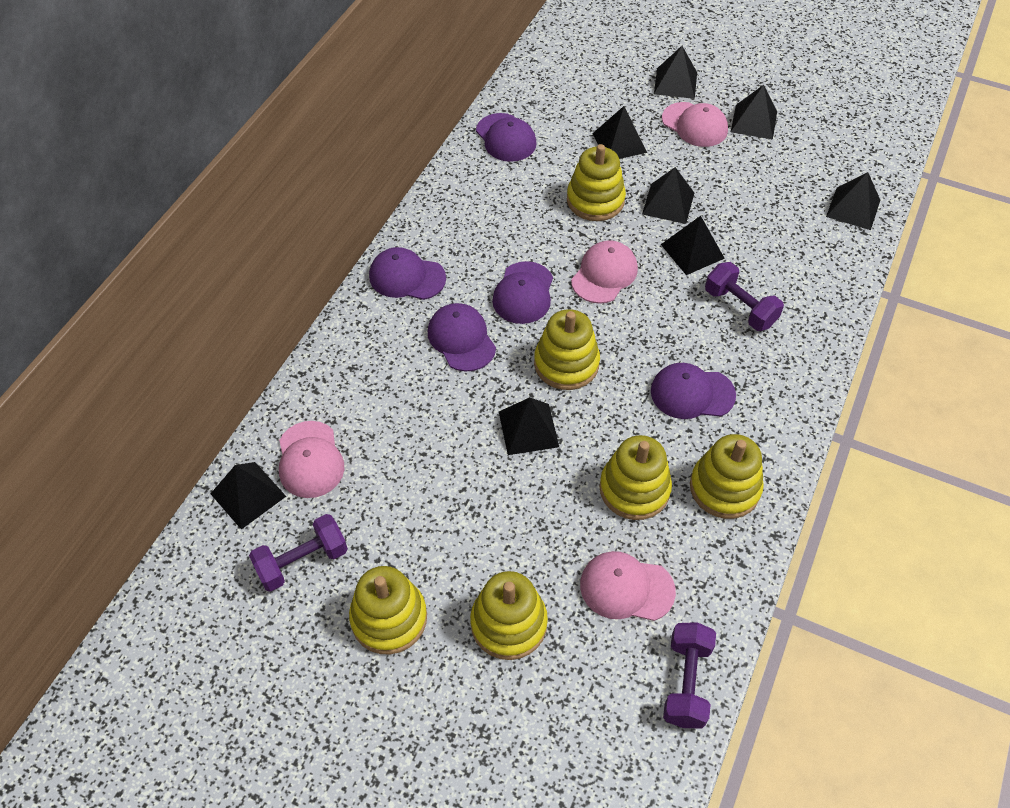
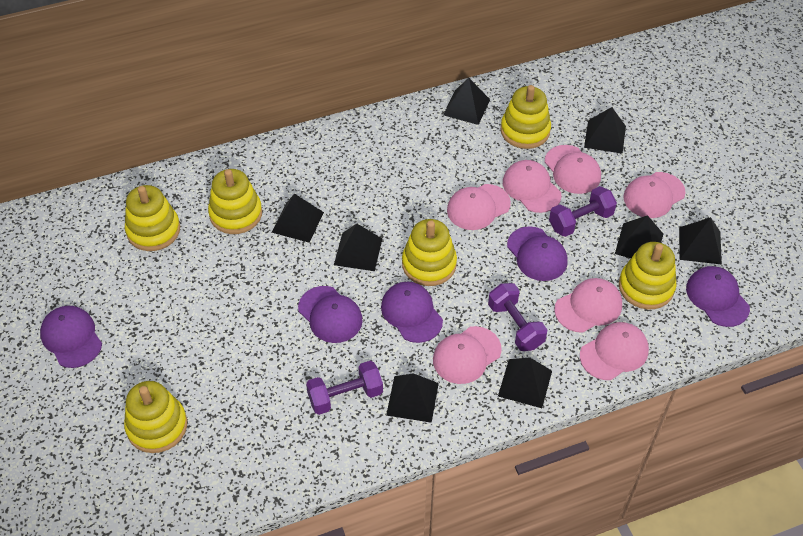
pink cap: [279,421,344,498] [571,240,638,304] [580,551,676,621] [662,102,728,147] = 4 -> [433,326,502,384] [447,184,511,230] [503,160,562,213] [545,145,601,194] [554,278,622,333] [580,322,649,380] [623,172,686,218] = 7

